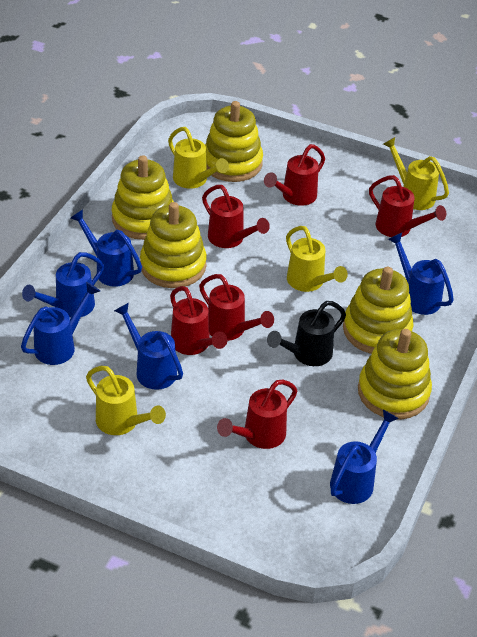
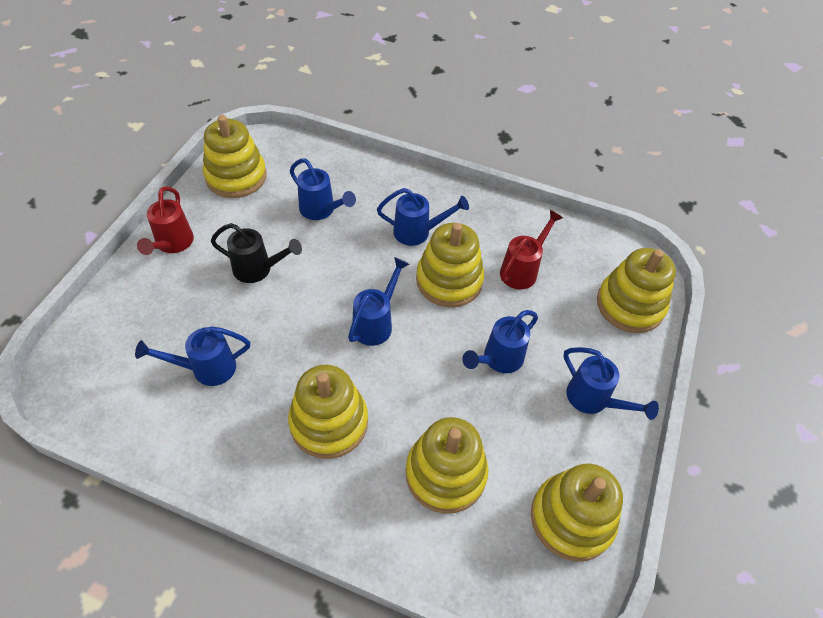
red watering can: [170,286,228,355] [199,274,274,341] [202,185,270,248] [217,380,297,449] [264,144,325,206] [369,175,446,237] = 6 -> [137,186,194,255] [500,210,563,290] = 2
yellow stacking toy: [112,155,174,240] [140,202,207,288] [205,101,263,182] [343,267,414,354] [358,329,432,419] = 5 -> [203,115,267,198] [288,365,368,459] [406,417,489,514] [416,223,484,307] [531,464,623,562] [597,248,676,333] = 6
yellow watering can: [86,366,166,435] [168,127,229,189] [286,226,348,292] [383,137,449,210] = 4 -> none = 0

